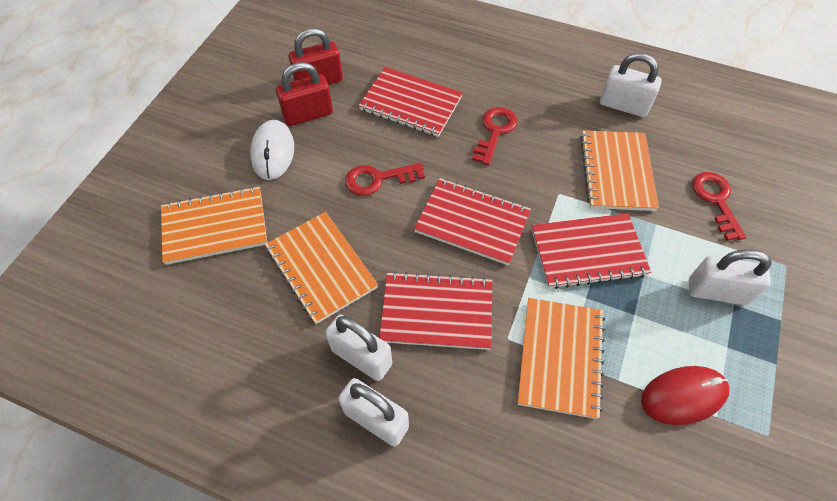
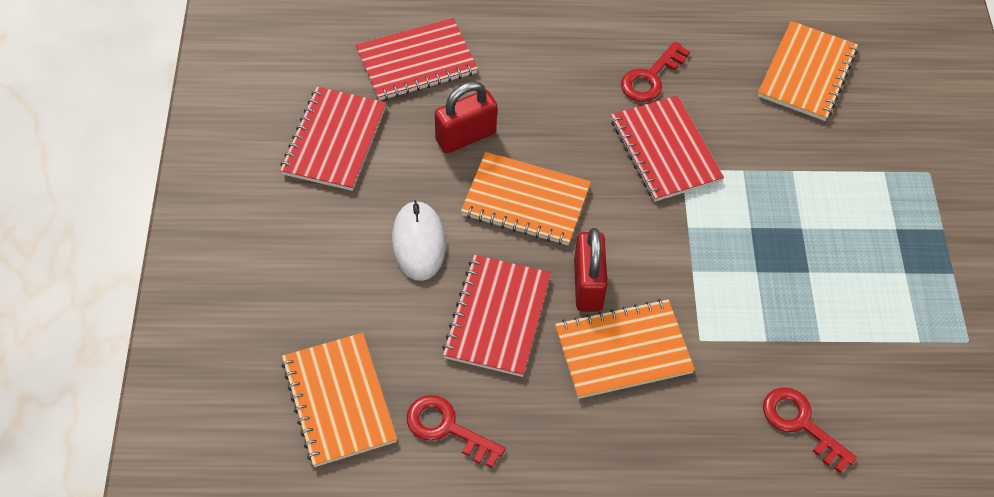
red mouse: [641,366,730,425] = 1 -> none = 0
white padlock: [325,315,392,381] [338,378,409,446] [600,53,662,117] [689,249,772,305] = 4 -> none = 0

